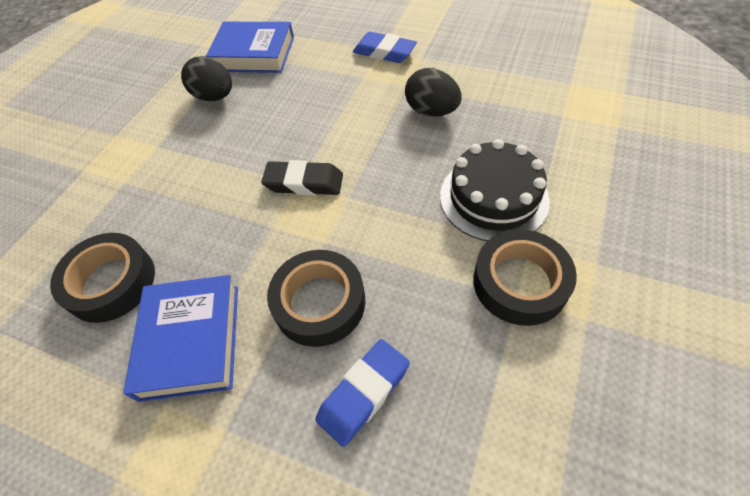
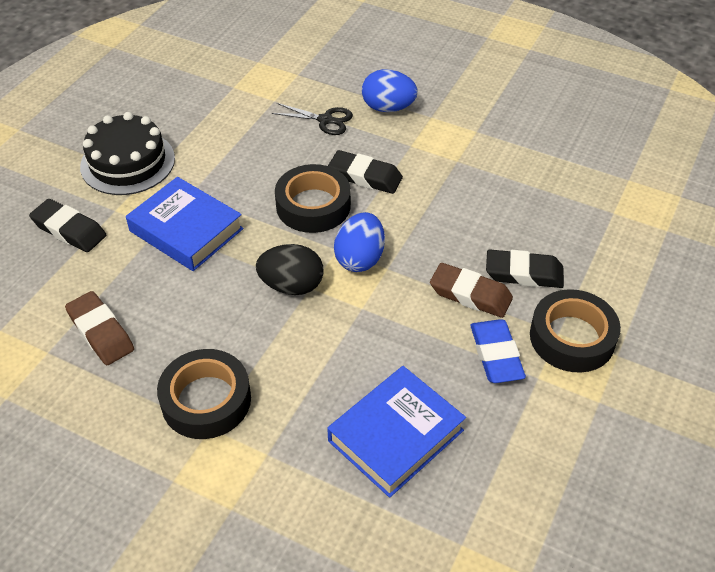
black egg: [181,56,232,101] [405,68,461,117] = 2 -> [256,244,323,295] = 1
black eraser: [261,160,343,195] = 1 -> [29,199,106,252] [328,150,403,194] [486,249,564,288] = 3
black scissors: none = 0 -> [272,103,353,135] = 1
blue egg: none = 0 -> [334,212,385,272] [362,69,418,112] = 2
blue eraser: [315,339,410,447] [353,32,417,63] = 2 -> [470,319,526,383] = 1
brown eraser: none = 0 -> [65,291,134,365] [430,263,513,318] = 2

